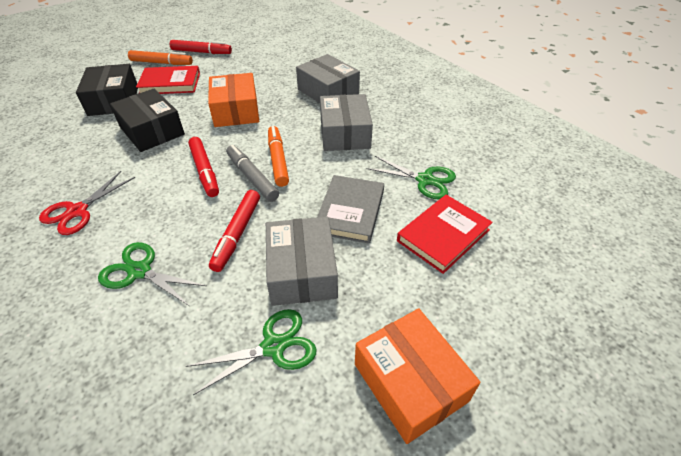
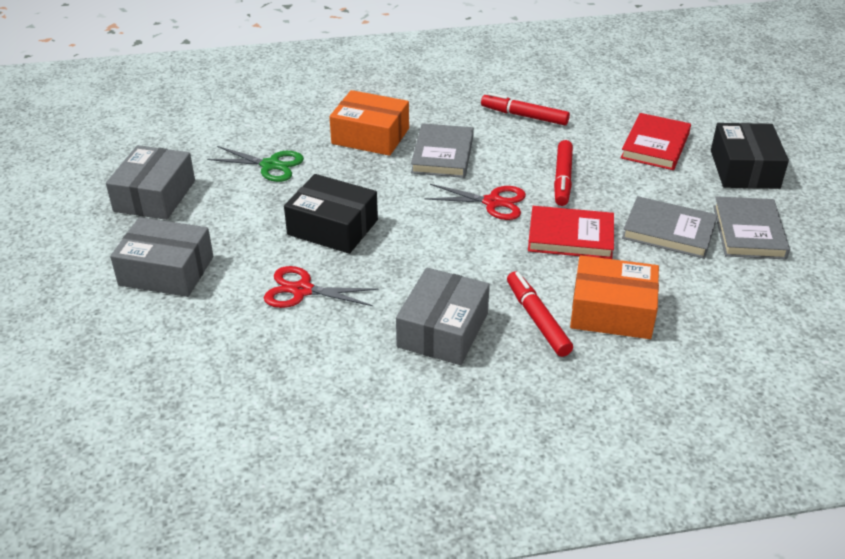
green scissors: [98,242,207,306] [186,309,317,395] [367,156,456,200] = 3 -> [207,146,304,182] = 1
grey book: [317,175,384,244] = 1 -> [411,123,474,178] [622,196,718,259] [713,196,790,259] = 3
grey marker: [226,145,279,202] = 1 -> none = 0
orange marker: [128,50,193,65] [268,126,289,187] = 2 -> none = 0
red scissors: [39,171,135,235] = 1 -> [264,266,379,308] [425,184,526,220] = 2

